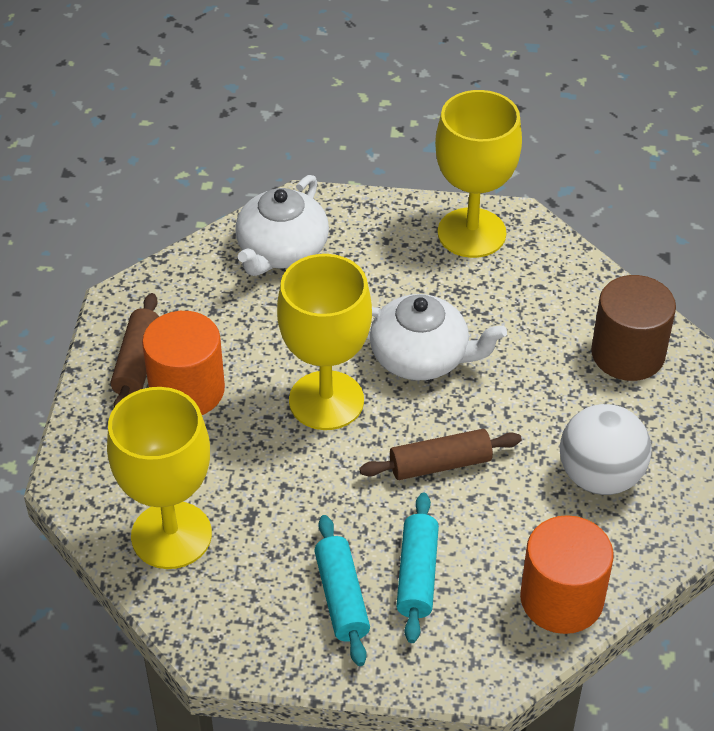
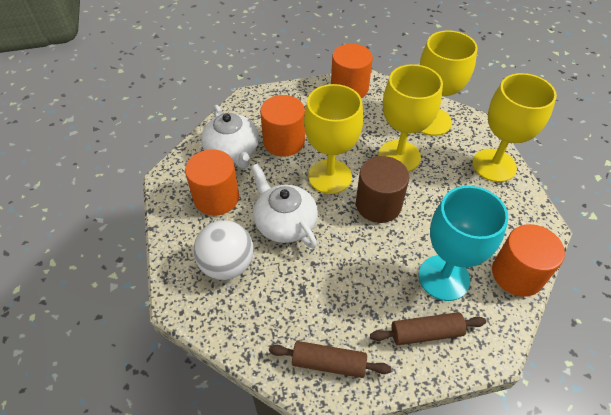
orange cylinder: [142,311,225,415] [520,515,614,634] = 2 -> [185,149,239,216] [260,95,305,157] [331,44,373,98] [492,224,565,297] = 4
turquoise goblet: none = 0 -> [419,186,509,301] = 1
turquoise rolling pin: [314,515,370,666] [396,492,439,643] = 2 -> none = 0
yellow goblet: [107,387,212,569] [277,254,372,430] [435,90,522,258] = 3 -> [304,84,363,194] [378,64,443,172] [420,31,478,136] [472,73,557,182] = 4

